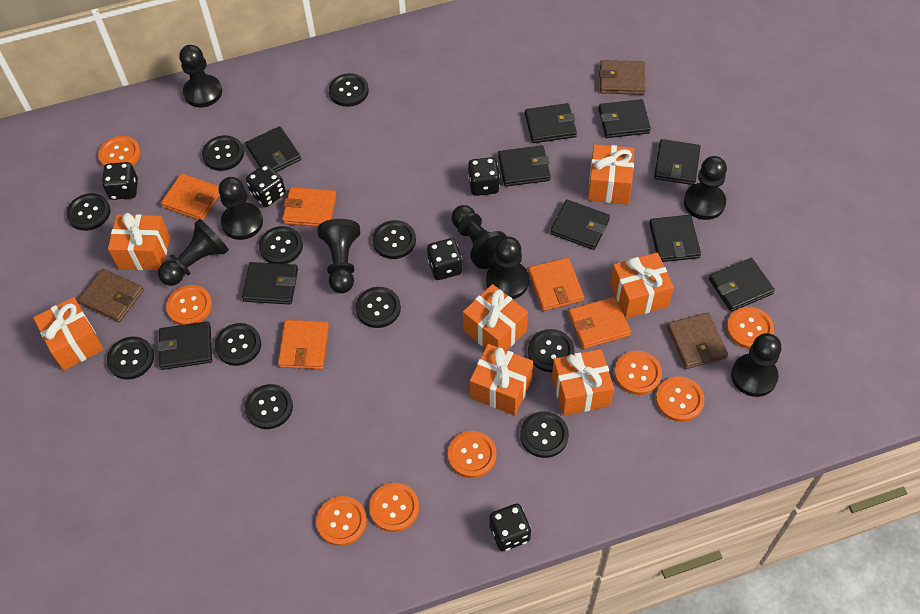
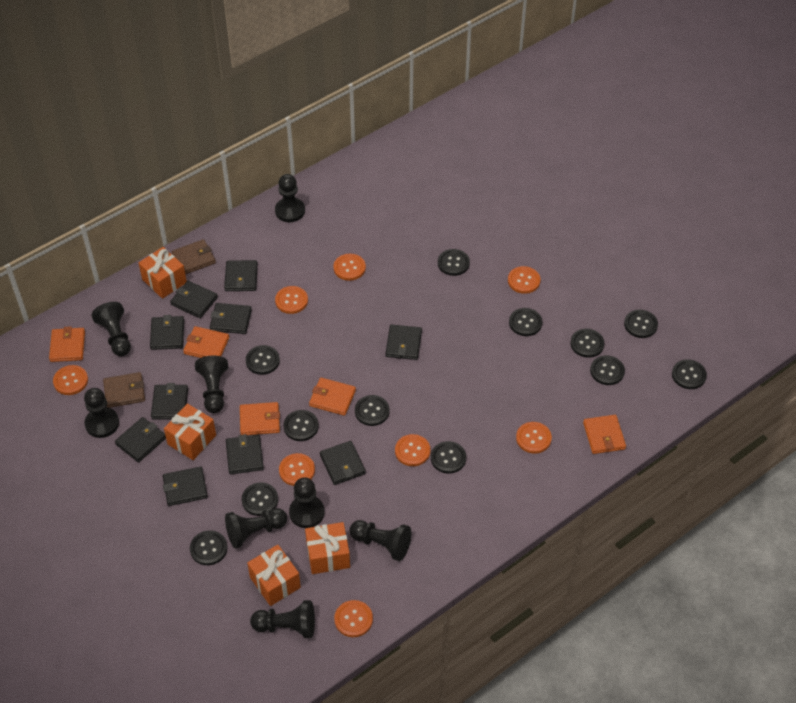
black button: [66,193,110,231] [107,337,154,380] [202,135,244,171] [215,323,261,366] [245,384,293,429] [259,226,303,264] [329,73,369,107] [355,287,401,328] [372,220,416,259] [520,411,569,458] [528,329,574,372] = 11 -> [190,530,228,565] [242,482,278,516] [246,345,280,375] [283,410,319,441] [355,395,389,426] [431,441,466,474] [438,249,470,276] [509,308,542,336] [570,329,604,358] [590,355,625,385] [624,310,658,338] [672,359,707,389] = 12
black dice: [102,162,138,200] [246,164,286,207] [427,238,463,280] [468,157,500,196] [489,504,531,551] = 5 -> none = 0
brown wallet: [78,269,144,322] [599,60,645,95] [667,312,728,369] = 3 -> [103,372,145,408] [171,239,216,274] = 2
orange gift: [33,297,104,370] [108,213,170,270] [463,284,528,351] [470,344,533,415] [552,349,614,416] [588,144,635,204] [610,253,674,319] = 7 -> [139,247,187,299] [164,404,216,460] [247,545,301,606] [305,522,350,574] = 4

